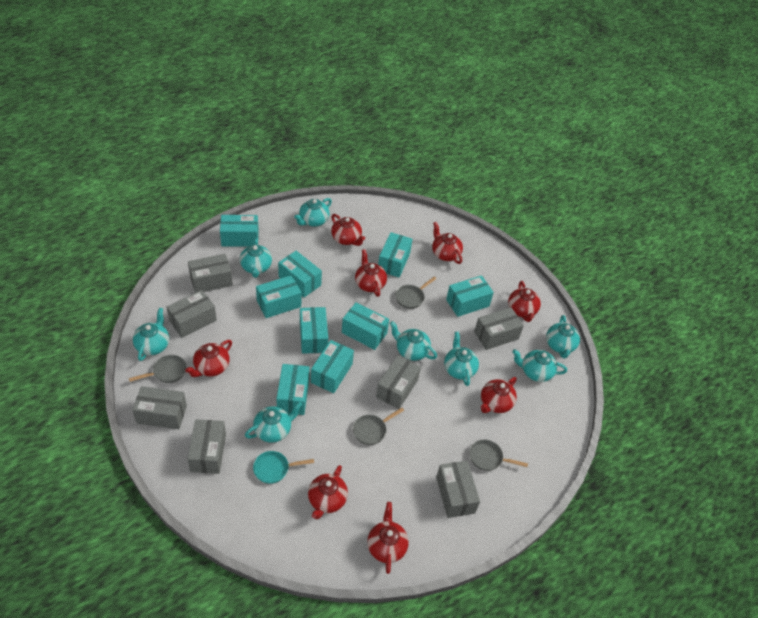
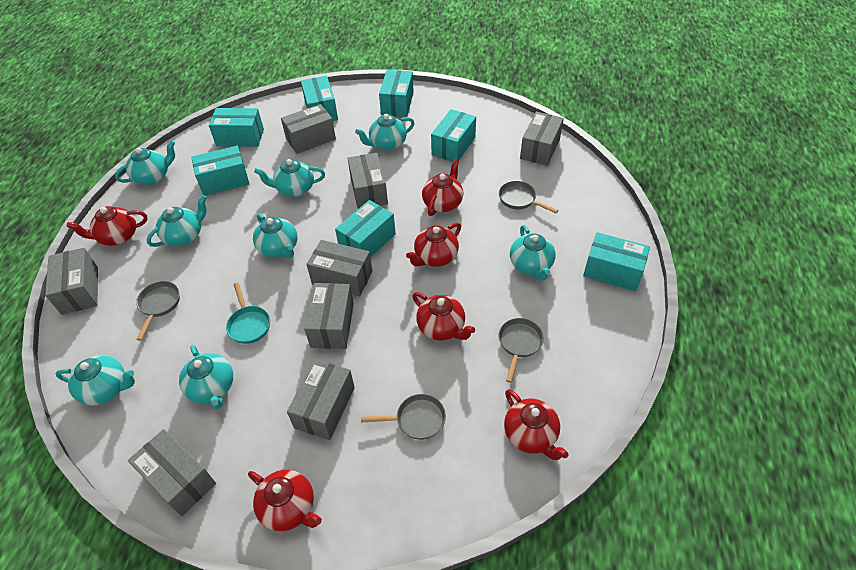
grey box: [132,386,187,429] [167,290,217,338] [187,419,226,474] [188,254,233,293] [376,355,421,409] [436,461,480,518] [474,307,524,350] = 7 -> [45,248,98,315] [128,429,216,516] [281,104,336,154] [287,359,355,440] [304,283,354,349] [307,240,373,297] [347,153,388,209] [520,112,564,166] = 8
red teapot: [185,340,232,377] [308,465,348,519] [331,214,365,246] [355,249,387,297] [367,502,409,574] [432,222,463,264] [481,377,517,413] [508,281,541,322] = 8 -> [67,206,148,246] [248,470,322,531] [406,223,461,267] [412,292,475,341] [422,159,463,216] [504,389,568,460] = 6
turquoise box: [220,215,259,247] [256,275,301,318] [276,364,310,415] [278,251,322,298] [300,307,328,354] [311,340,354,393] [342,302,389,350] [378,232,413,278] [446,275,494,317] = 9 -> [191,146,249,196] [209,108,264,147] [301,76,338,121] [335,200,396,257] [379,70,414,117] [431,109,476,162] [583,232,650,291] = 7

